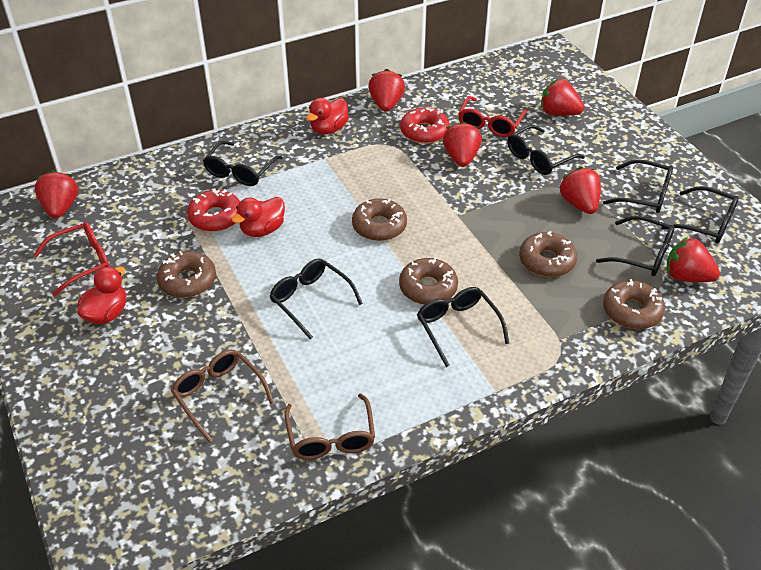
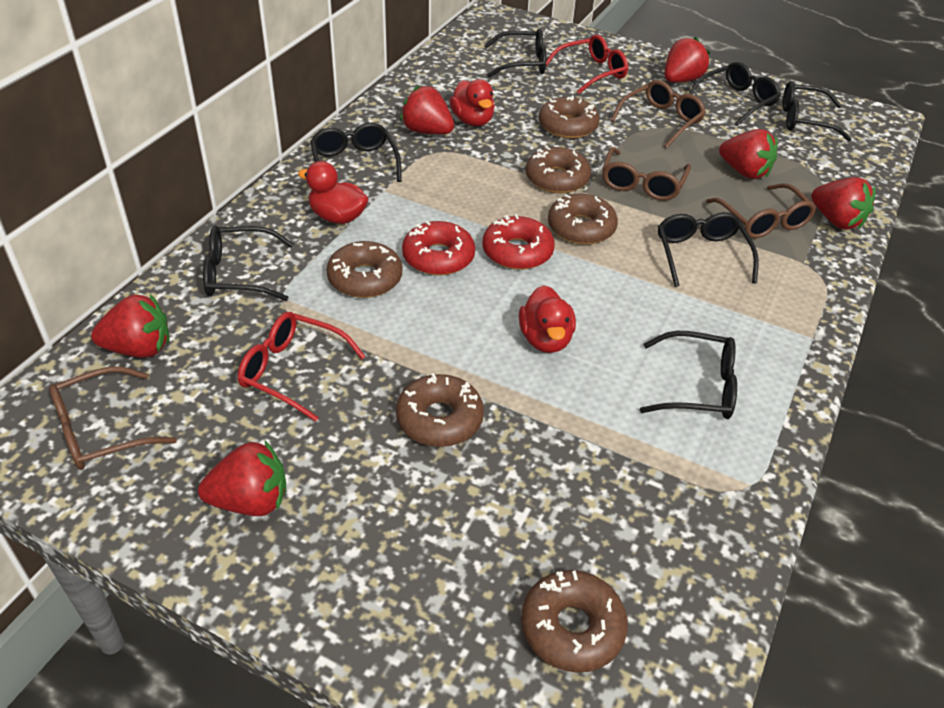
brown donut: [157,251,216,298] [352,198,407,241] [399,257,458,305] [519,231,577,277] [603,279,665,329] = 5 -> [326,241,402,298] [396,373,484,447] [521,570,628,673] [526,146,591,194] [539,95,599,139] [548,194,618,245] = 6
brown glasses: [171,350,274,443] [284,393,375,460] = 2 -> [49,366,177,470] [602,147,691,201] [611,80,706,149] [706,183,816,239] = 4

